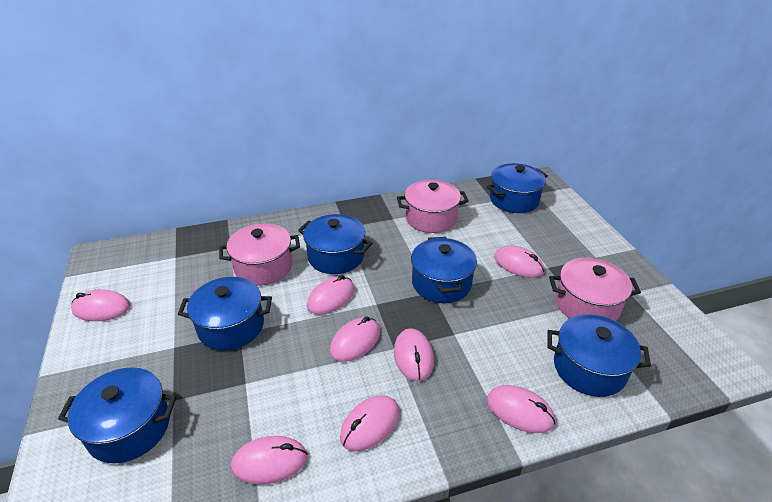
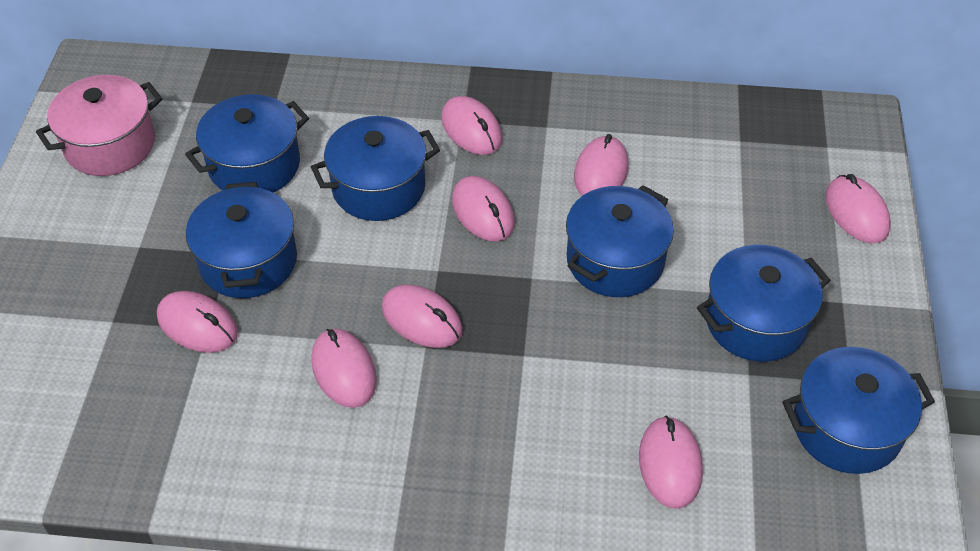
pink pot: [219,223,300,286] [397,180,468,233] [549,258,641,321] = 3 -> [36,75,162,176] = 1

